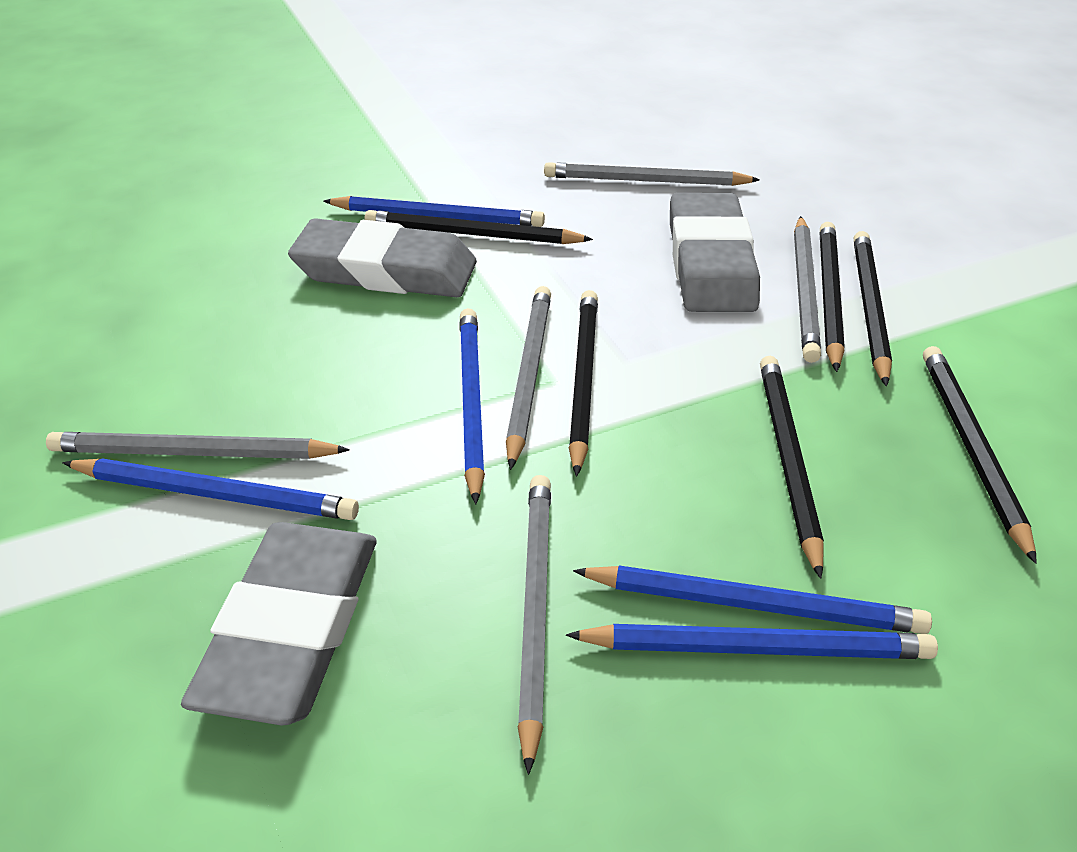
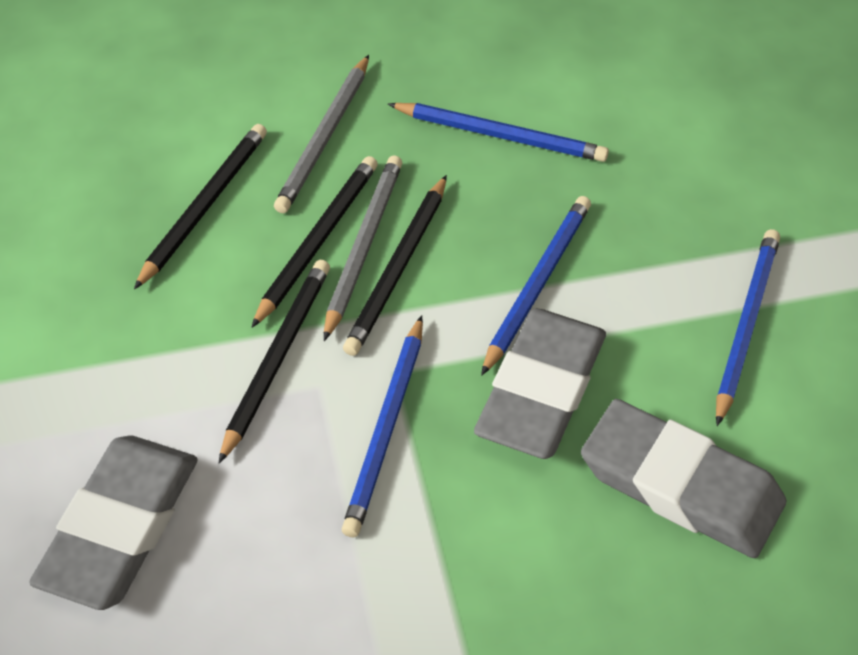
black pencil: [365,210,593,244] [569,290,598,477] [760,356,824,579] [820,222,845,372] [854,231,892,387] [923,346,1037,564] = 6 -> [134,124,267,289] [219,260,330,463] [251,156,378,328] [343,175,447,356] = 4
blue pencil: [62,458,359,520] [324,196,545,227] [459,308,485,504] [566,624,938,659] [573,565,932,634] = 5 -> [342,315,423,537] [388,103,609,162] [481,196,591,375] [716,229,780,426] = 4
grey pencil: [46,432,350,459] [506,286,551,470] [517,475,551,775] [544,162,760,186] [794,216,821,363] = 5 -> [274,55,369,213] [324,156,402,341] = 2

